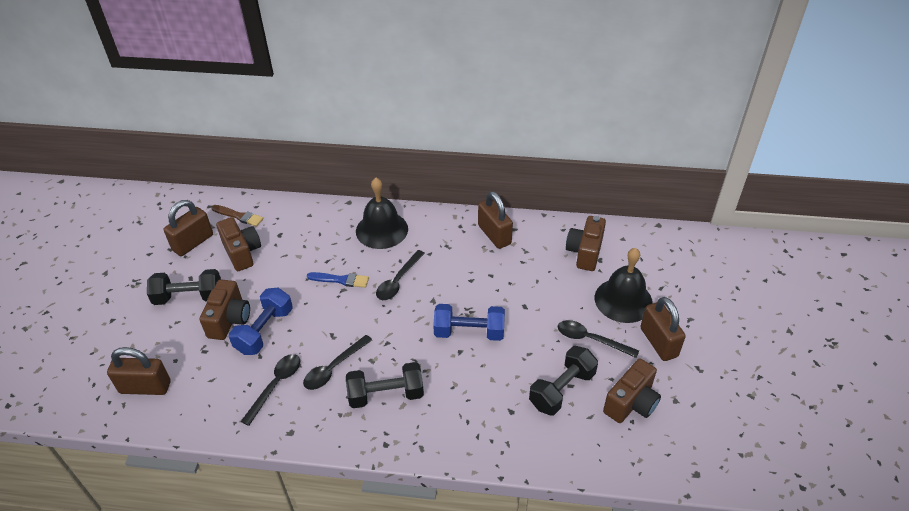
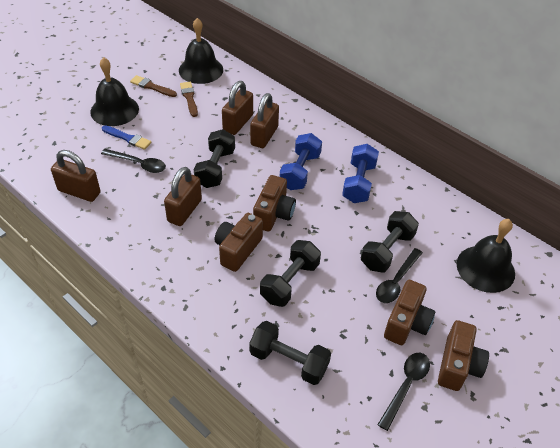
black bell: [356,178,408,249] [595,248,653,323] = 2 -> [90,57,139,126] [179,18,223,84] [457,219,515,293] = 3
black dumbbell: [147,269,221,305] [346,362,424,408] [529,346,598,415] = 3 -> [194,129,235,188] [249,321,331,385] [260,240,321,307] [361,211,419,272] = 4
black spoon: [241,354,300,426] [303,335,372,390] [376,250,425,300] [558,320,639,358] = 4 -> [101,149,166,173] [376,248,423,303] [377,353,430,431] = 3
brown brush: [211,205,263,227] = 1 -> [130,75,177,97] [180,82,198,117] = 2

